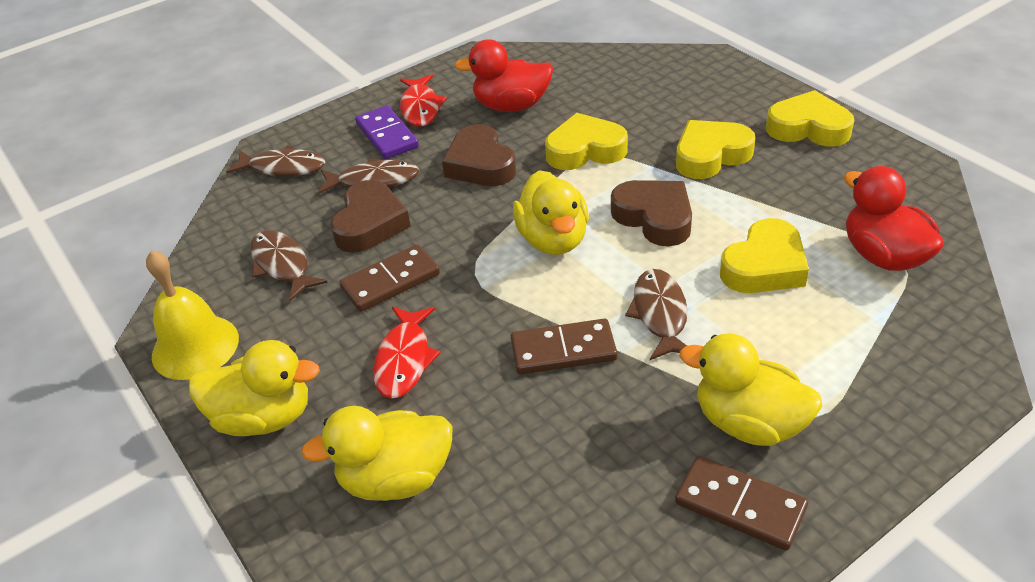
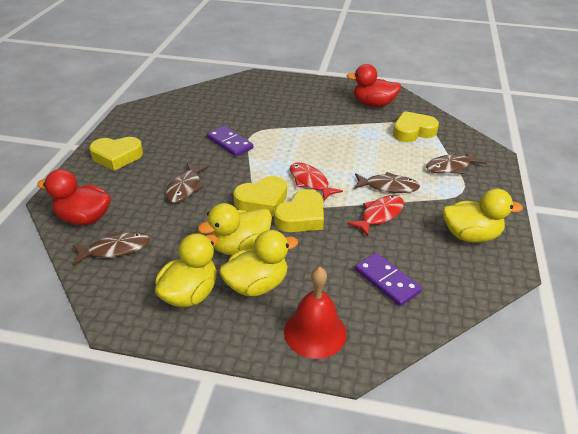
brown domino: [339,244,440,312] [511,319,617,375] [675,456,808,551] = 3 -> none = 0
brown heart: [330,180,411,253] [442,124,516,186] [611,180,692,246] = 3 -> none = 0
purple domino: [355,106,419,159] = 1 -> [207,126,253,157] [355,253,422,306] = 2
red bell: none = 0 -> [284,267,347,359] = 1
yellow bell: [146,250,239,380] = 1 -> none = 0

